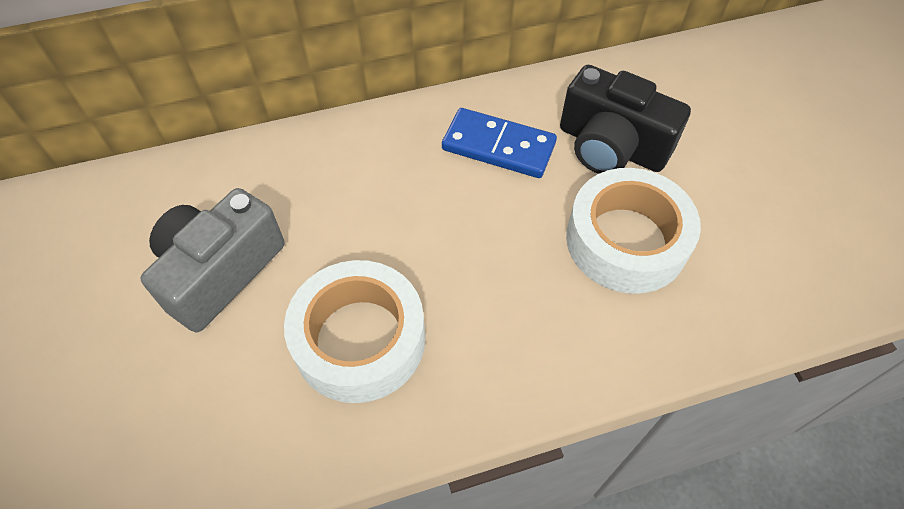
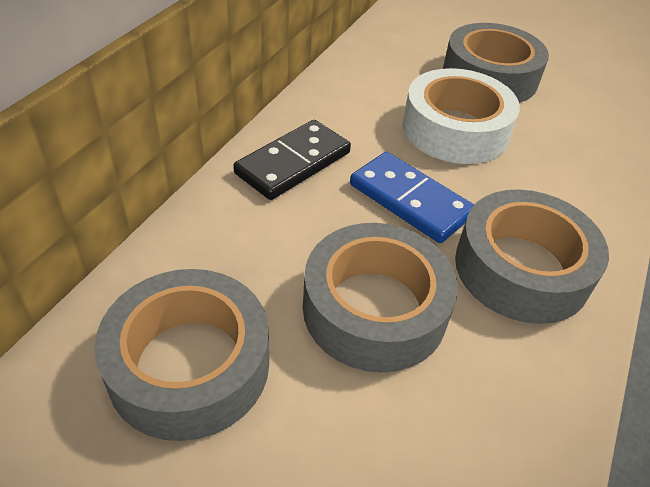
black camera: [560,65,691,174] = 1 -> none = 0
black domino: none = 0 -> [233,120,351,200] = 1
grey camera: [140,188,285,332] = 1 -> none = 0
grey tape: none = 0 -> [94,269,269,441] [303,223,458,373] [443,23,549,103] [455,190,609,324] = 4
white tape: [284,260,425,403] [566,168,701,294] = 2 -> [403,68,520,164] = 1

